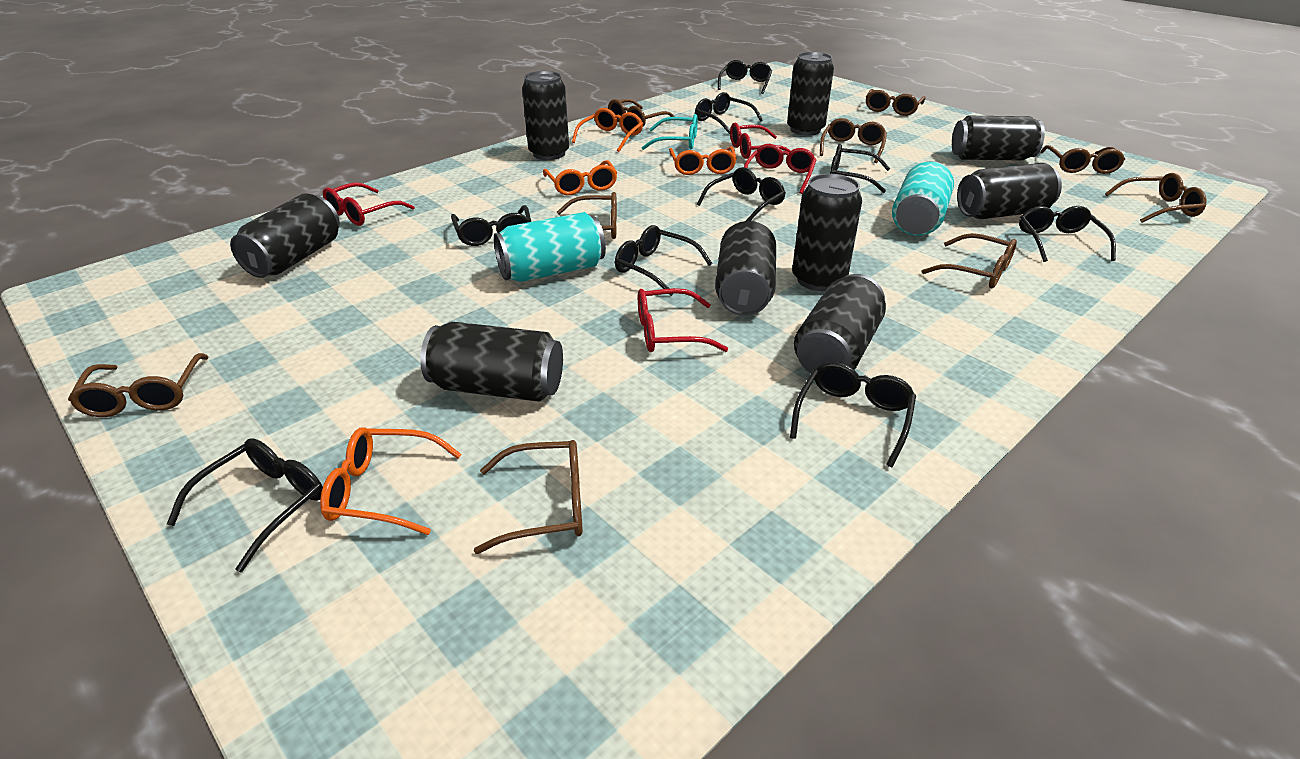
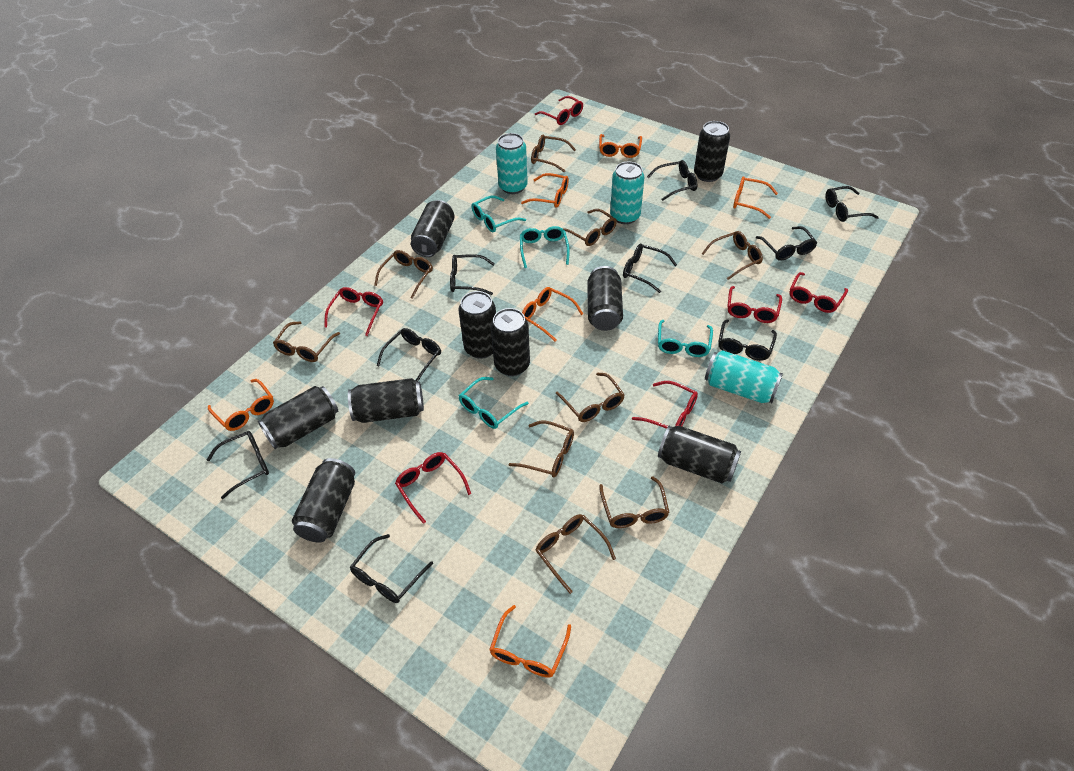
orange glasses: [320,427,462,535] [543,160,617,195] [572,108,643,152] [669,146,737,175] = 4 -> [208,379,274,431] [489,605,571,678] [521,173,569,208] [522,287,583,342] [599,134,642,158] [733,176,778,219] = 6
red glasses: [323,182,415,226] [638,288,728,352] [730,123,790,159] [744,144,816,194] = 4 -> [324,287,383,336] [395,452,471,524] [535,96,583,125] [632,381,698,429] [727,286,782,323] [789,272,848,313] = 6
turquoise can: [494,212,606,282] [892,161,954,236] = 2 -> [496,133,528,194] [610,162,644,224] [705,350,783,403] = 3
turquoise glasses: [641,114,698,150] = 1 -> [459,377,529,429] [471,196,526,232] [520,226,570,268] [658,320,713,357] = 4

